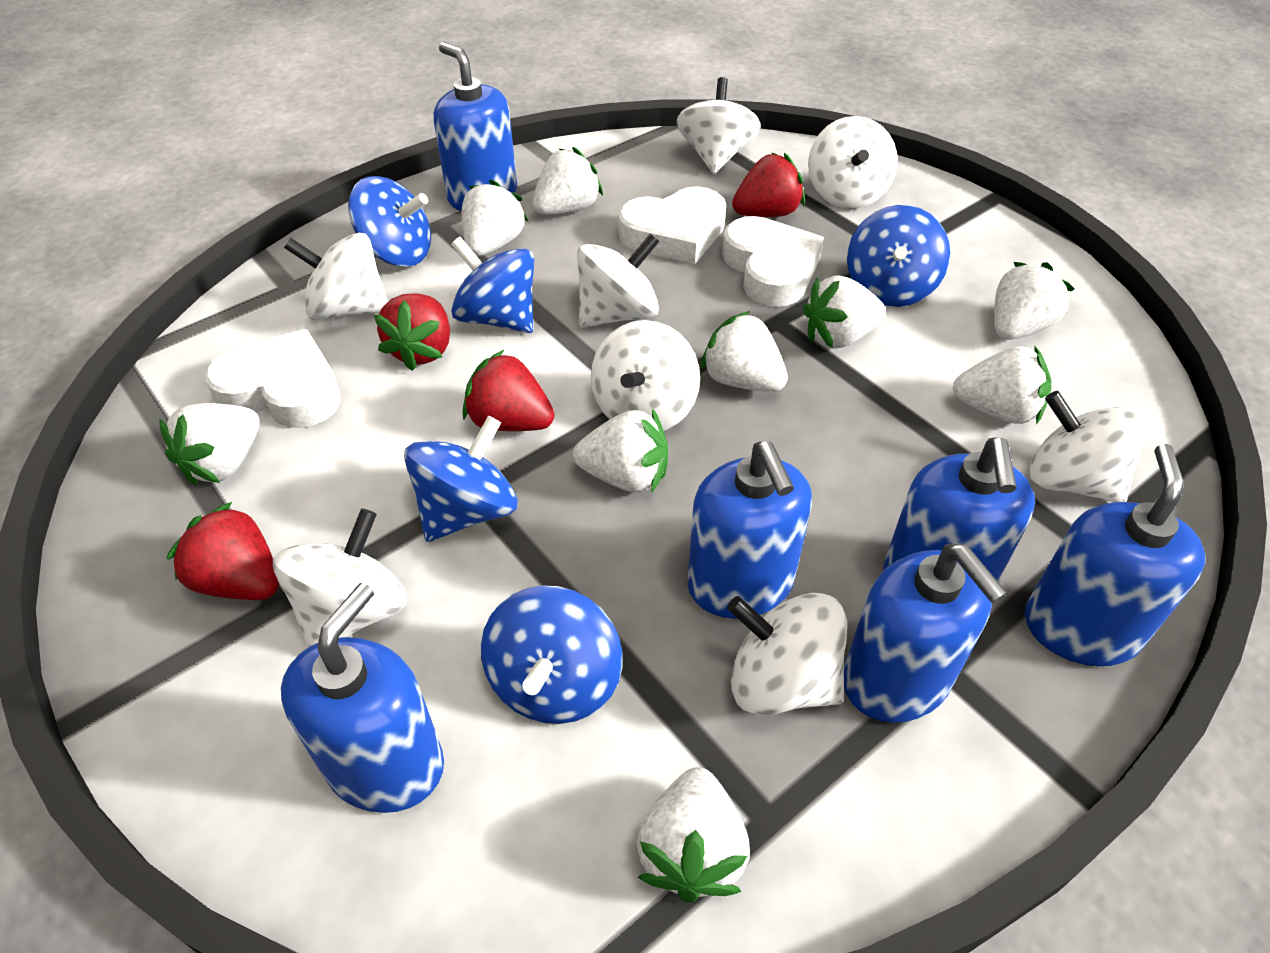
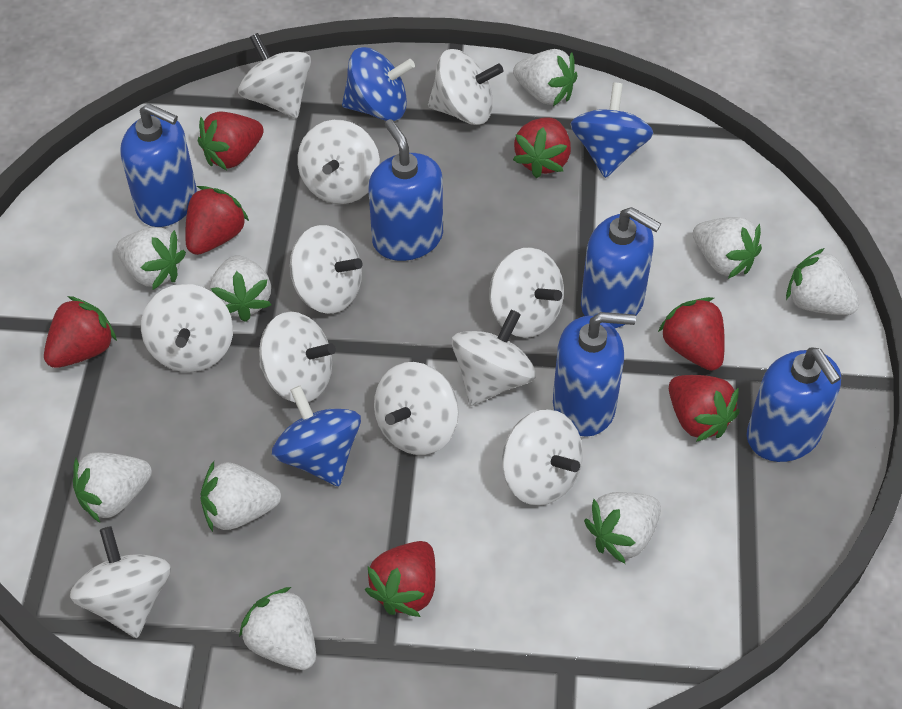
blue soap dispenser: [281,583,444,813] [433,42,517,211] [687,442,812,619] [844,544,1007,723] [883,438,1035,581] [1025,444,1205,666] = 6 -> [120,103,197,227] [368,119,443,261] [553,312,636,437] [581,207,661,328] [747,347,841,462] = 5
blue spinning top: [348,176,431,267] [404,416,518,542] [451,237,534,333] [481,585,622,724] [847,205,950,307] = 5 -> [272,385,361,486] [342,47,415,121] [570,82,654,178] = 3
red strawberry: [167,502,279,600] [374,293,450,371] [463,350,555,431] [732,152,805,217] = 4 -> [44,296,117,368] [185,186,249,255] [198,112,264,170] [365,541,436,617] [513,117,571,178] [658,297,725,371] [669,375,740,442] = 7
white heart: [205,329,341,428] [618,186,726,264] [722,216,824,307] = 3 -> none = 0
white spinning top: [273,508,407,647] [284,233,388,320] [577,234,659,328] [591,320,700,431] [676,77,761,174] [727,593,847,715] [808,116,898,209] [1029,391,1150,502] = 8 -> [70,526,171,638] [141,284,233,372] [238,33,311,118] [259,311,336,403] [290,225,363,314] [297,120,380,204] [374,362,459,455] [428,49,503,125] [452,310,536,406] [489,247,564,338] [502,409,583,506] = 11

